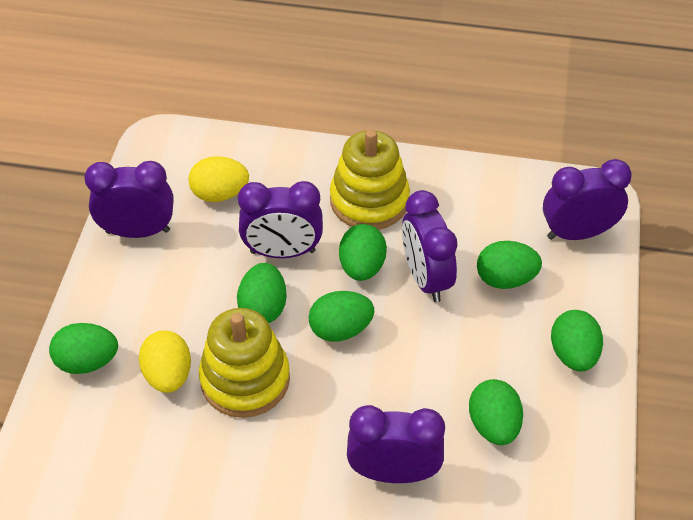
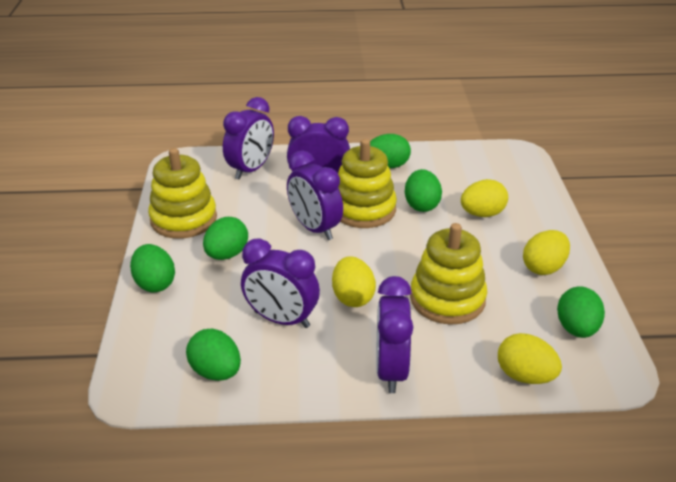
green egg: [49,323,118,374] [237,263,287,323] [309,291,374,342] [339,224,387,281] [469,379,523,445] [477,241,542,289] [551,310,603,372] = 7 -> [130,244,175,292] [186,329,241,381] [203,217,248,260] [370,134,411,168] [405,169,442,212] [557,287,605,338] = 6
yellow egg: [139,330,191,393] [188,156,249,202] = 2 -> [332,256,376,307] [461,179,508,217] [498,333,562,384] [523,230,570,275] = 4
yellow stacking toy: [199,308,290,418] [330,129,410,230] = 2 -> [148,148,217,239] [338,139,397,228] [410,223,487,325] = 3

